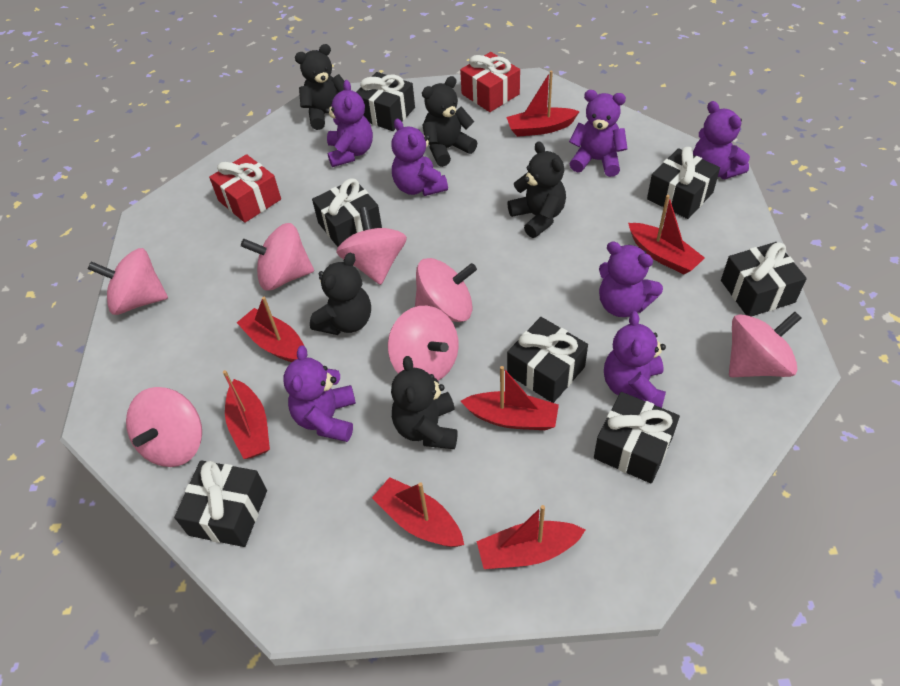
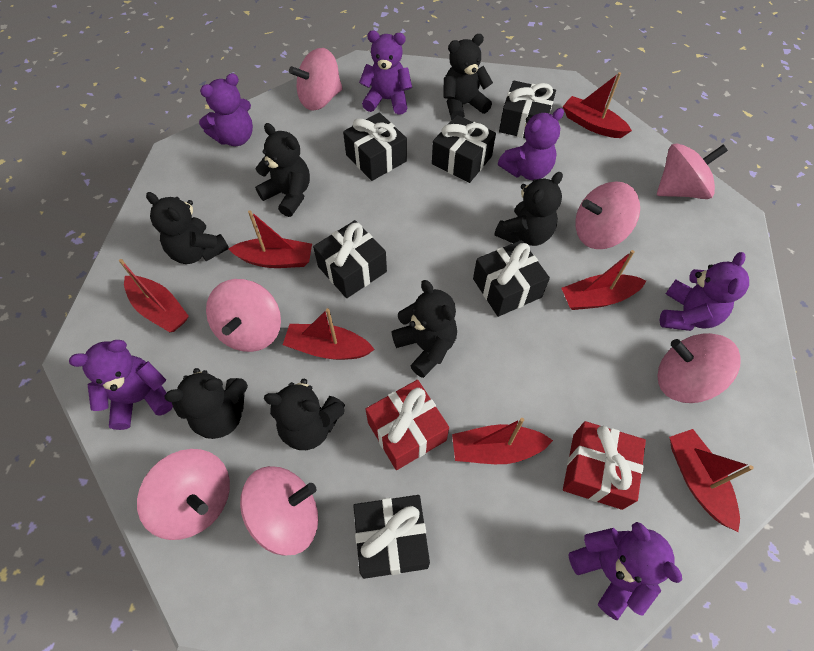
black gift: [174,460,267,547] [312,178,382,247] [356,72,415,131] [507,317,588,403] [594,392,680,484] [647,147,720,219] [721,242,807,317] = 7 -> [313,220,387,298] [343,112,407,181] [353,495,430,579] [432,115,496,183] [473,240,550,317] [499,81,556,138] = 6
black teddy bear: [295,44,344,130] [310,252,371,335] [391,356,458,449] [422,76,477,167] [507,141,566,238] = 5 -> [146,192,229,264] [165,368,248,439] [255,123,310,217] [264,379,345,450] [392,280,457,378] [443,34,493,120] [494,172,563,246] = 7
purple teddy bear: [283,346,356,442] [325,80,373,167] [391,119,448,196] [569,90,627,177] [599,241,663,317] [604,311,666,408] [693,101,750,179] = 7 -> [69,340,173,430] [199,73,253,146] [359,30,412,115] [498,108,564,180] [568,522,682,621] [660,252,749,331] = 6

